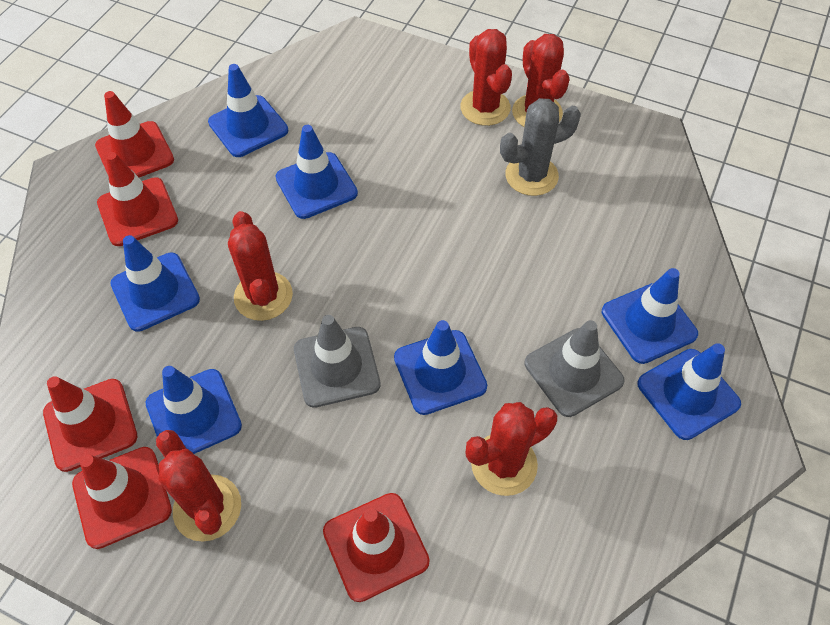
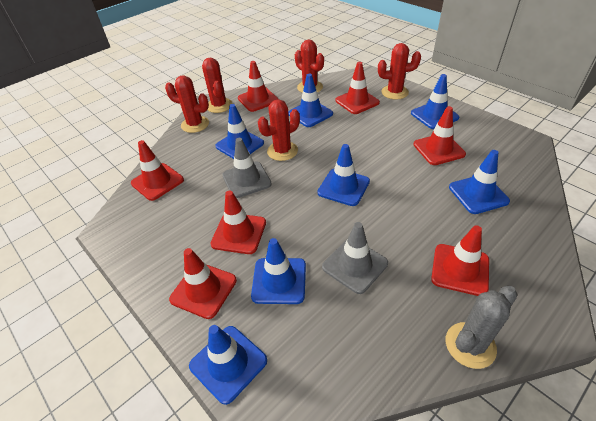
red traffic cone: [43,376,137,472] [72,447,172,549] [95,91,174,177] [97,152,178,246] [323,493,430,602] = 5 -> [131,140,184,201] [169,248,237,319] [210,191,266,254] [238,61,278,112] [335,62,380,114] [413,106,466,165] [431,225,489,296] = 7

